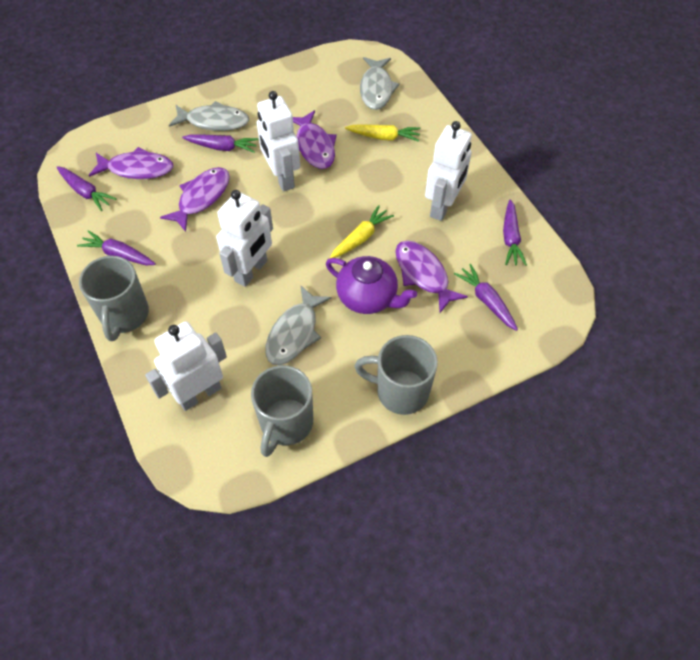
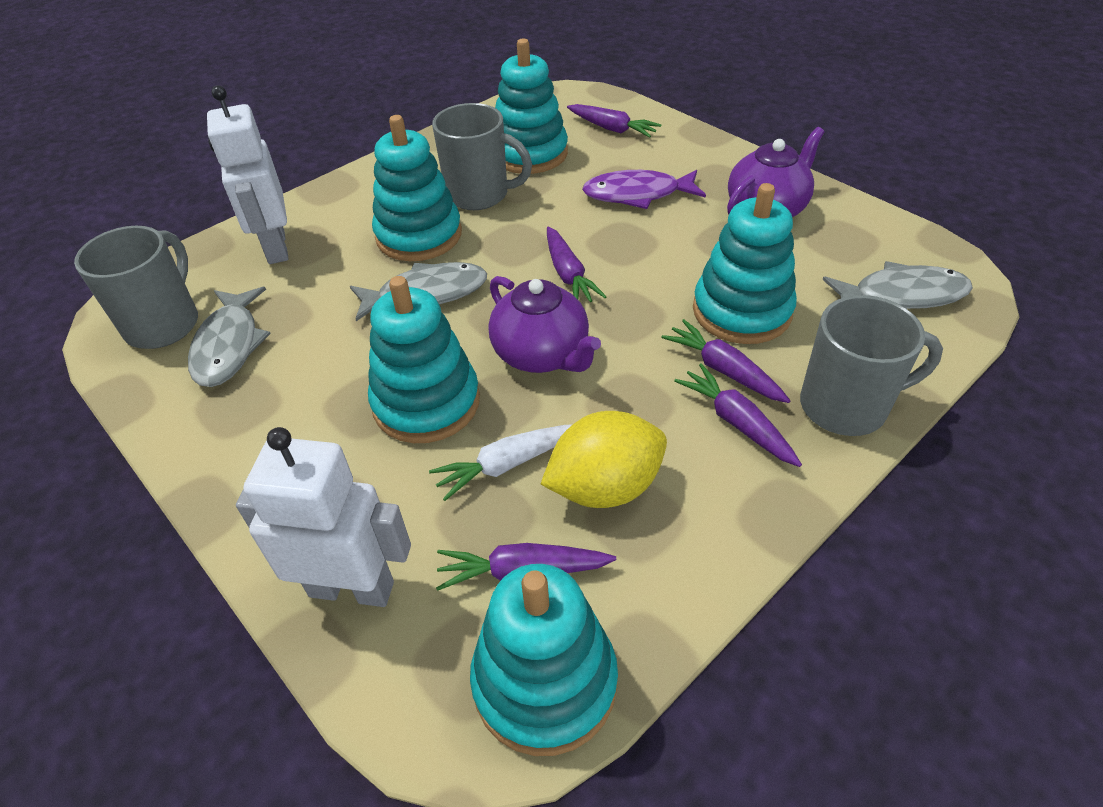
purple fish: [89,147,174,179] [160,167,230,232] [293,110,337,169] [395,240,468,313] = 4 -> [582,170,706,209] = 1
purple teapot: [326,256,417,314] = 1 -> [488,276,601,373] [727,127,825,217] = 2
turquoise stacking toy: none = 0 -> [368,276,480,443] [372,115,462,261] [470,564,618,756] [495,39,568,174] [693,183,797,344] = 5
white carrot: none = 0 -> [429,424,573,501] = 1
white robot: [145,321,227,411] [216,190,273,287] [257,91,300,192] [425,121,472,221] = 4 -> [207,85,289,264] [236,427,411,607] = 2
yellow carrot: [330,205,394,258] [345,125,421,142] = 2 -> none = 0
yellow lemon: none = 0 -> [541,411,667,508] = 1

